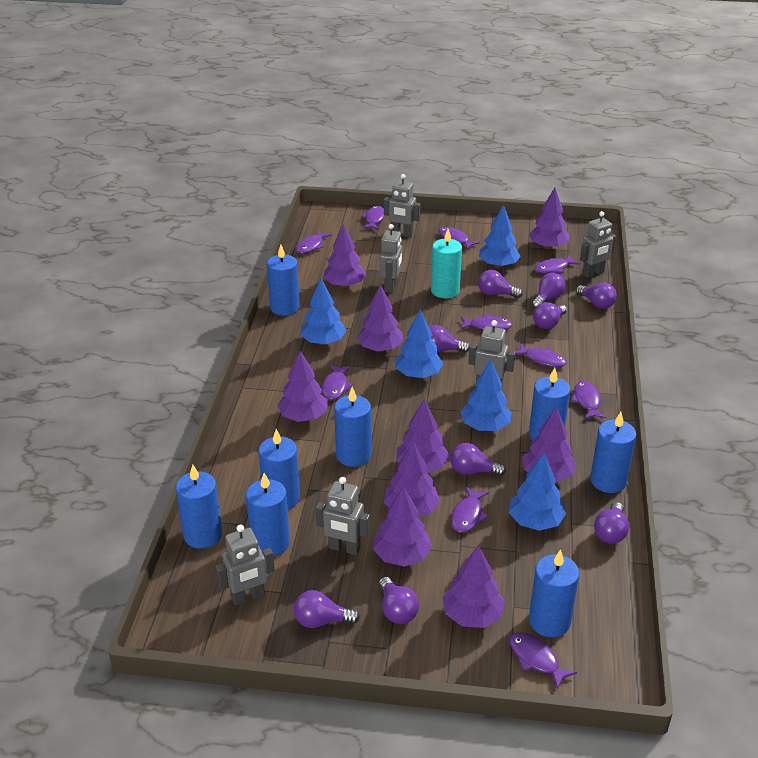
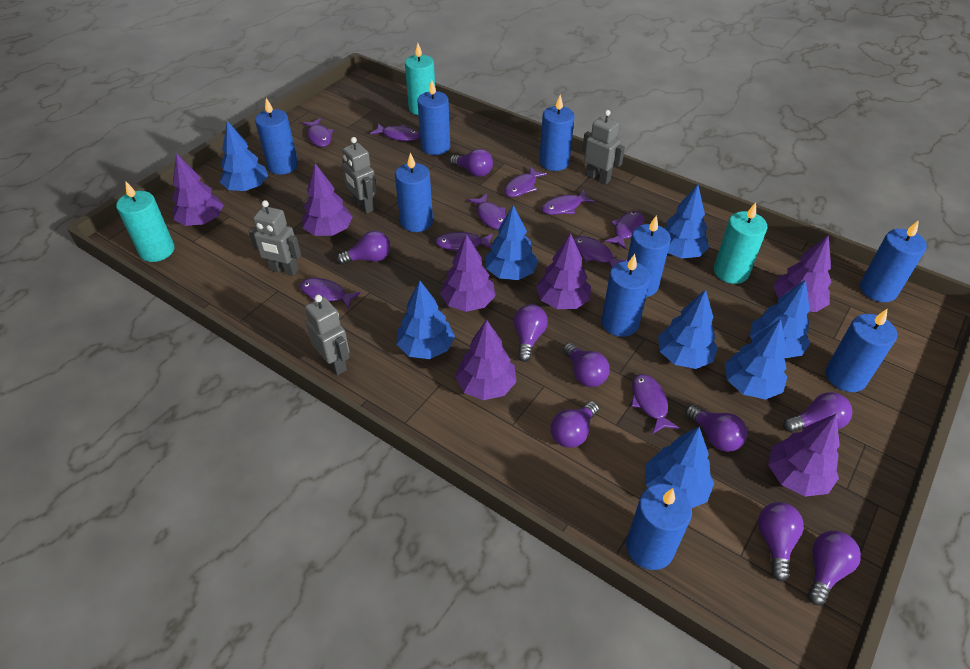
blue candle: [176,464,222,549] [246,473,290,557] [258,429,300,510] [267,245,300,316] [334,387,371,467] [529,368,570,441] [529,549,579,637] [590,412,636,493] = 8 -> [255,98,298,174] [395,153,433,232] [418,80,450,155] [540,94,575,171] [602,254,651,337] [626,484,692,570] [627,216,671,297] [826,309,897,392] [860,220,927,302] = 9
blue tree: [301,279,347,345] [396,310,443,378] [461,360,512,431] [479,204,521,268] [509,453,566,531] = 5 -> [220,121,268,191] [396,281,455,359] [485,205,538,280] [646,427,714,508] [658,289,718,369] [664,185,709,258] [725,319,787,400] [750,279,810,358] = 8
grey robot: [216,524,275,606] [316,477,370,555] [380,224,402,293] [384,174,421,237] [468,320,516,386] [580,211,616,278] = 6 -> [248,200,301,276] [305,295,349,375] [342,137,377,214] [582,110,625,184] = 4
purple tree: [277,351,328,422] [324,223,366,288] [357,284,403,352] [373,486,432,566] [384,442,440,517] [396,399,450,473] [442,545,505,628] [522,407,576,482] [529,188,569,249] = 9 -> [172,153,223,226] [303,163,353,236] [440,234,495,312] [455,319,517,400] [536,233,591,309] [768,414,840,497] [773,235,831,312] = 7
turquoise candle: [431,229,462,298] = 1 -> [116,182,174,262] [405,43,435,115] [714,202,767,284] = 3

